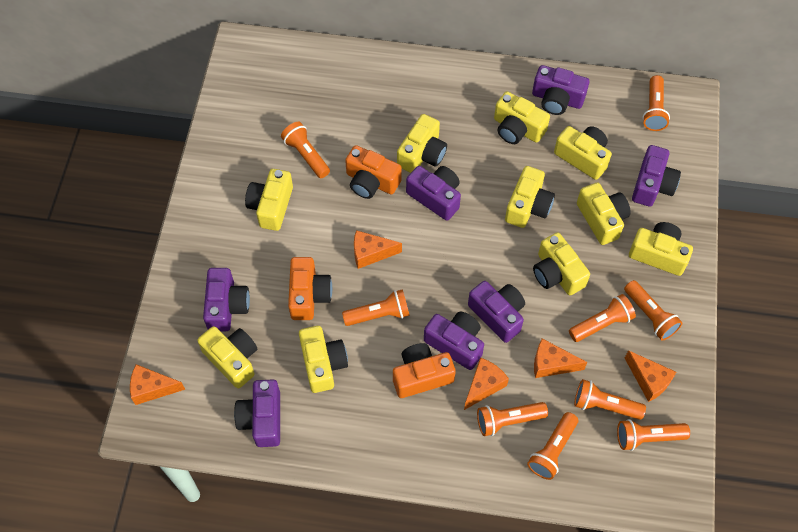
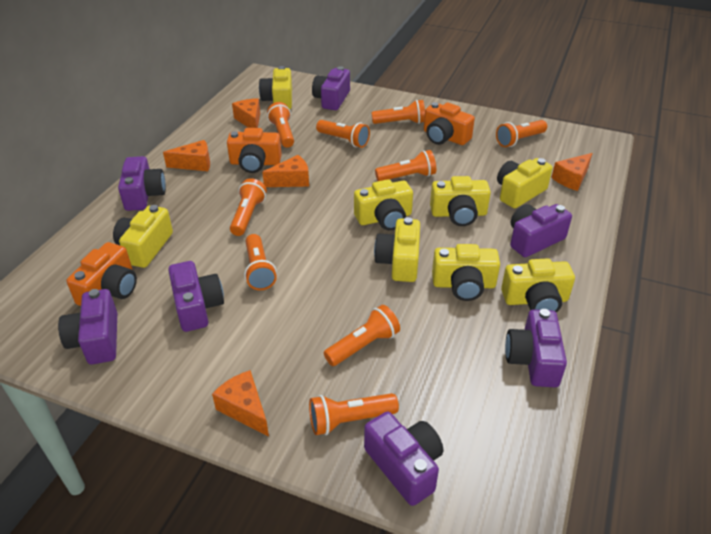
yellow camera: [197,326,257,388] [245,169,293,231] [299,326,348,393] [397,114,447,173] [494,92,550,144] [505,166,555,228] [533,232,590,295] [554,126,612,180] [577,183,630,245] [629,222,693,276] = 10 -> [113,205,173,268] [259,66,292,109] [354,179,413,230] [374,217,420,282] [430,176,491,226] [432,244,500,301] [497,158,553,208] [501,258,575,313] = 8

